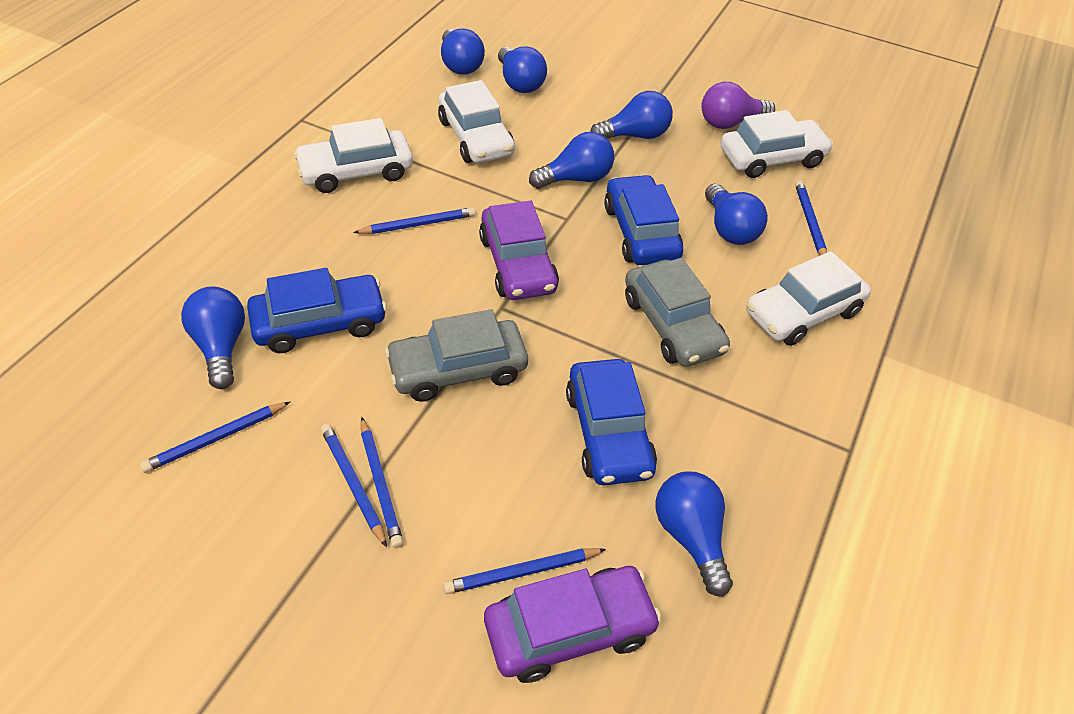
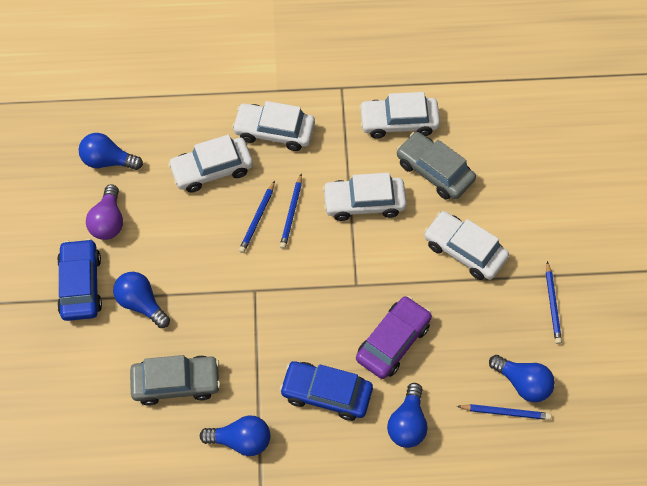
blue car: [247,268,387,353] [566,359,657,485] [604,174,683,265] = 3 -> [57,239,102,321] [280,361,373,421] = 2
blue light bulb: [181,287,245,389] [441,29,485,75] [498,46,547,93] [529,132,614,189] [590,91,673,139] [656,472,733,597] [705,184,768,245] = 7 -> [79,133,143,170] [113,272,170,328] [200,416,270,456] [387,383,428,448] [489,355,555,402] = 5
blue pencil: [140,402,290,473] [321,424,387,548] [353,207,476,234] [361,417,403,548] [443,548,606,594] [795,180,827,255] = 6 -> [239,181,275,253] [280,174,302,249] [457,404,551,420] [546,261,562,344] = 4
purple car: [479,201,559,300] [484,566,661,683] = 2 -> [356,296,432,379] = 1
white car: [294,118,413,193] [438,80,515,163] [721,110,833,178] [746,251,871,346] = 4 -> [168,135,253,193] [232,101,315,151] [322,173,407,221] [359,92,440,139] [424,211,509,280] = 5

